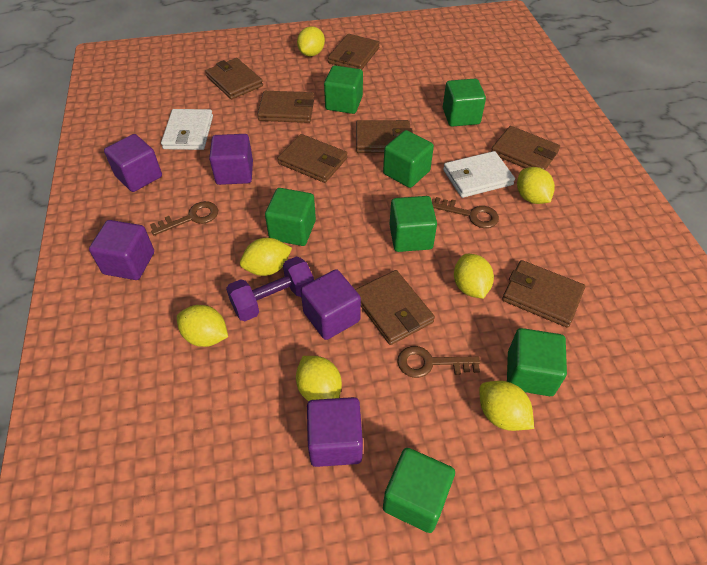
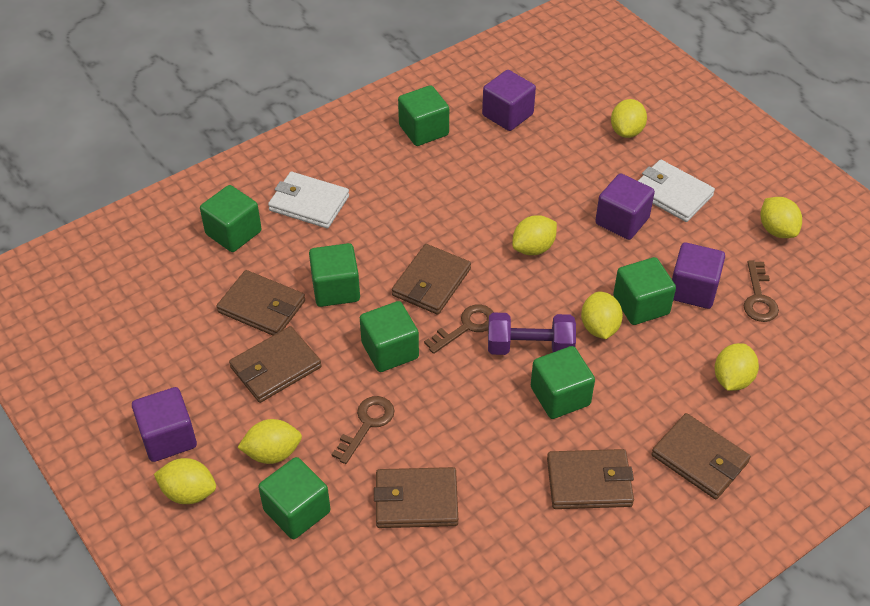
brown wallet: [205,58,263,100] [257,91,314,123] [278,134,347,183] [328,34,380,70] [355,270,435,345] [356,120,413,153] [491,126,560,170] [502,260,585,328] = 8 -> [217,270,305,336] [229,326,322,403] [374,467,458,528] [392,244,471,315] [547,449,634,509] [651,413,751,499] = 6
purple cube: [89,220,154,280] [104,134,162,192] [209,134,253,185] [301,269,361,340] [307,397,363,467] = 5 -> [132,387,197,462] [482,70,536,131] [595,173,655,240] [672,243,725,309] = 4

